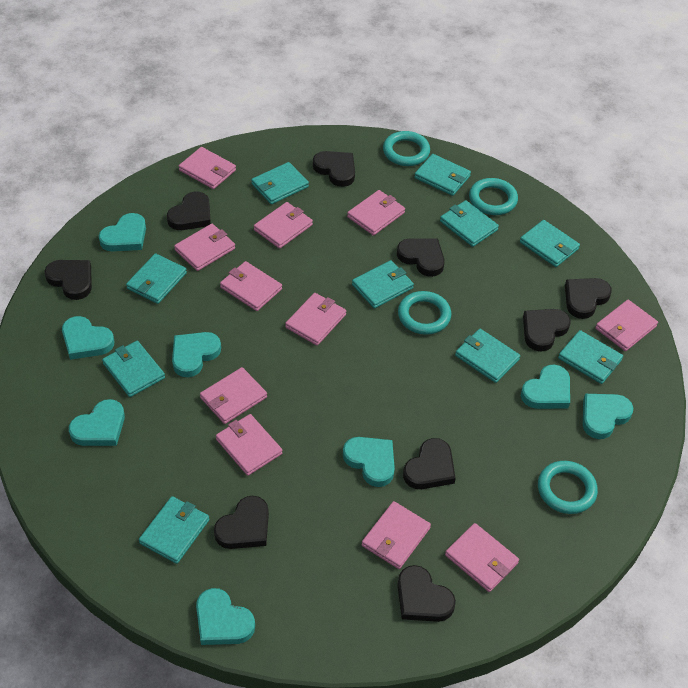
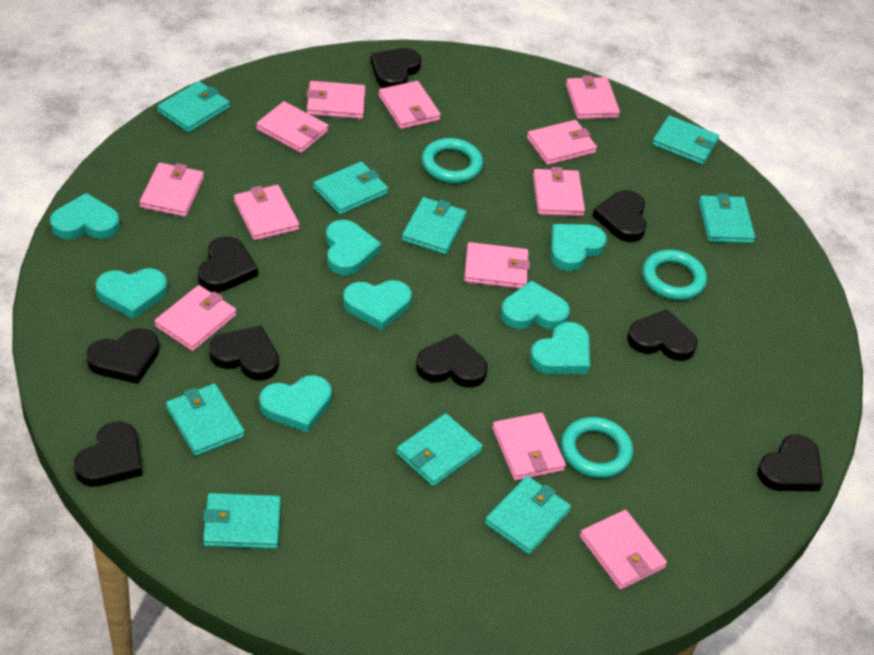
pink wallet: [174,224,235,271] [179,147,236,189] [200,367,267,424] [216,414,282,476] [220,261,282,311] [254,202,313,249] [285,293,346,345] [347,190,405,236] [362,501,431,569] [445,523,519,592] [595,300,658,351] = 11 -> [140,163,204,217] [154,285,236,351] [234,185,299,241] [256,101,329,153] [307,81,365,119] [378,81,441,129] [464,242,530,289] [492,413,566,481] [527,120,597,165] [533,167,585,216] [566,75,620,119] [580,510,667,590] = 12
turquoise ring: [383,131,430,166] [398,291,451,335] [469,178,518,215] [538,461,598,514] = 4 -> [422,138,483,183] [561,417,633,478] [642,250,707,300] = 3
turquoise wallet: [102,341,165,397] [126,253,187,304] [139,496,210,564] [251,162,309,204] [352,260,414,309] [414,154,471,196] [440,200,499,247] [455,329,520,383] [520,220,580,267] [558,330,623,384] = 10 -> [157,81,230,133] [166,384,245,456] [203,493,281,549] [313,161,388,215] [396,413,483,486] [402,197,466,255] [485,476,571,555] [652,116,719,165] [699,193,755,243] = 9

